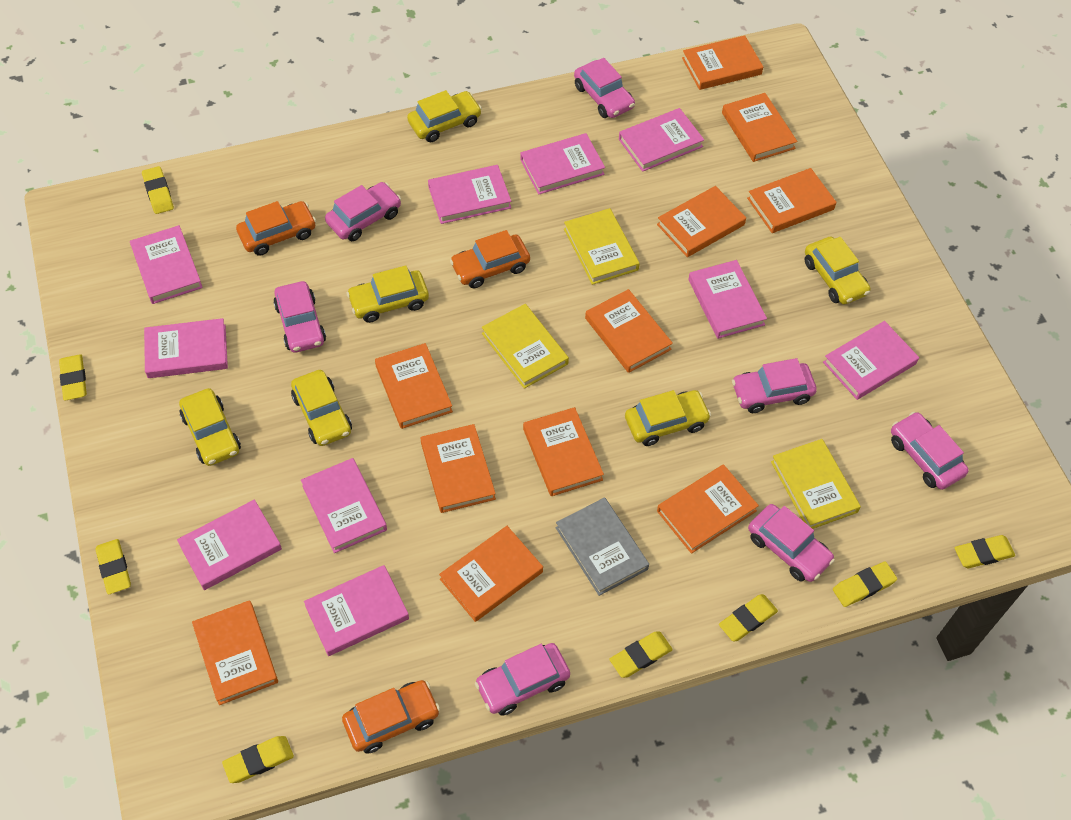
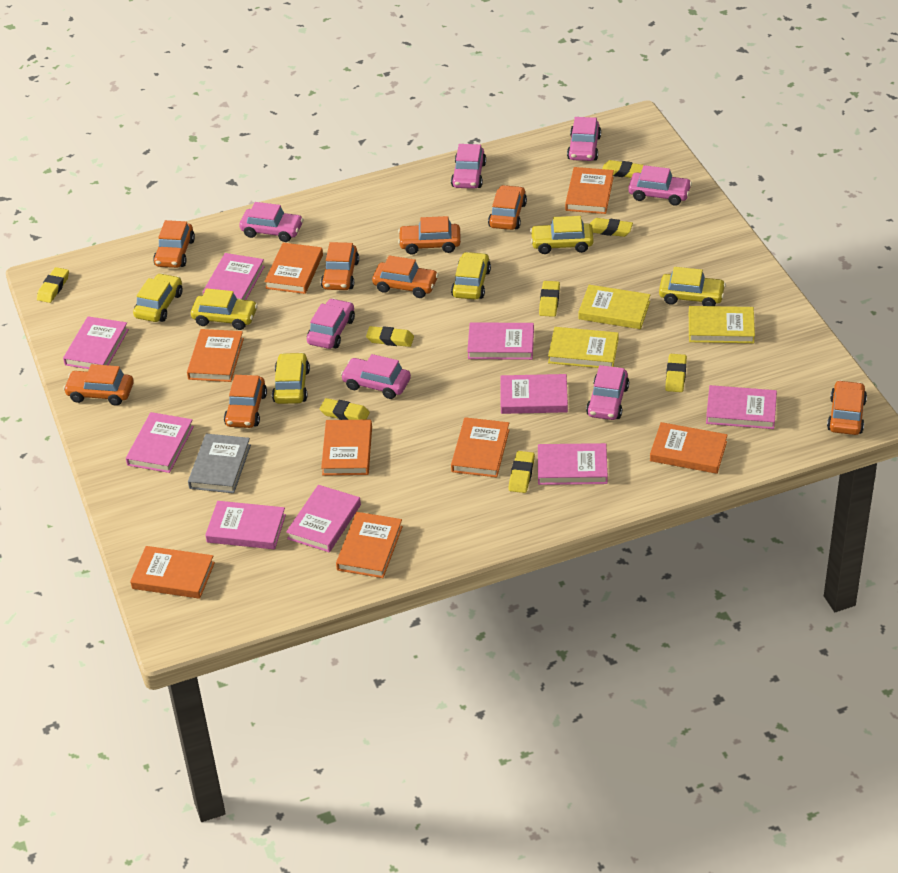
orange book: [192,600,278,705] [375,343,453,429] [421,424,496,513] [439,526,543,622] [523,407,604,496] [585,289,673,373] [657,186,746,257] [657,464,759,554] [682,35,763,90] [722,93,797,162] [747,168,836,233] = 11 -> [130,546,215,599] [187,329,244,382] [264,243,323,294] [321,419,372,476] [336,512,403,578] [451,417,510,477] [565,167,614,214] [650,422,728,474] = 8
orange car: [236,201,316,256] [342,680,440,754] [450,230,530,288] = 3 -> [63,364,134,406] [153,220,195,268] [224,375,267,428] [321,242,359,290] [372,255,439,298] [398,216,461,255] [488,185,527,230] [827,380,867,435] = 8
pink book: [130,225,203,304] [144,318,228,378] [177,500,282,590] [301,458,387,553] [304,565,409,656] [428,165,511,224] [520,133,605,195] [619,108,704,172] [688,260,767,339] [823,321,919,400] = 10 -> [63,316,129,369] [126,412,194,473] [203,253,265,300] [205,501,286,549] [286,485,361,552] [467,322,534,360] [500,374,568,414] [538,443,608,485] [706,385,777,429] = 9

